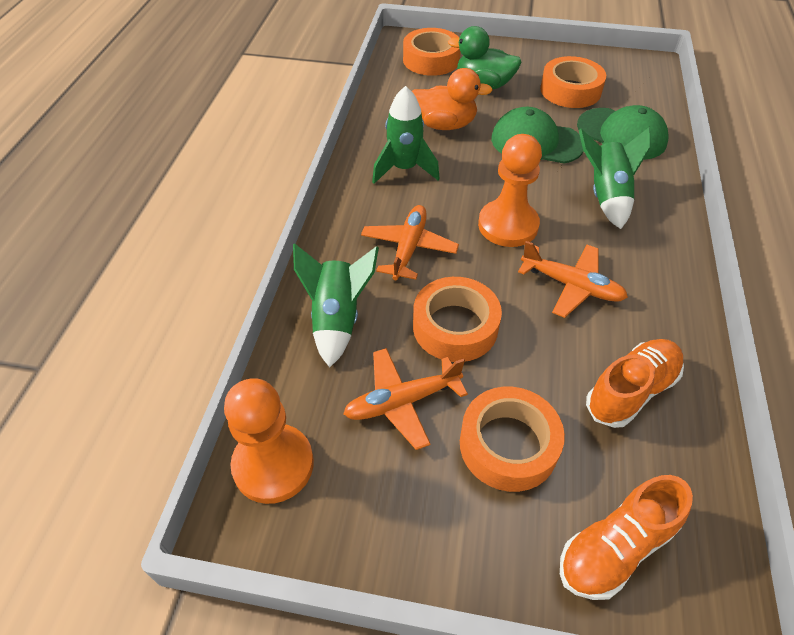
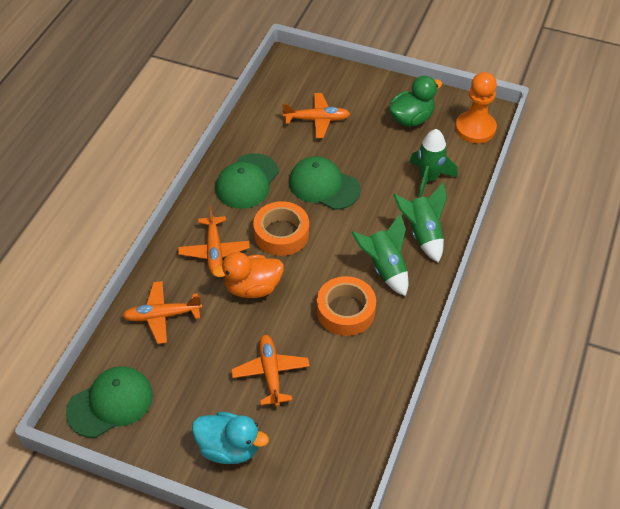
green cap: [491,107,584,164] [577,105,669,160] = 2 -> [66,366,153,438] [215,153,279,209] [289,156,361,210] = 3
orange pawn: [224,378,314,504] [478,134,542,247] = 2 -> [455,72,497,143] = 1
orange plane: [343,348,468,450] [361,205,459,280] [518,241,628,318] = 3 -> [122,281,202,344] [178,206,250,275] [231,335,310,407] [282,93,350,138] = 4
orange shoe: [560,475,693,600] [586,339,684,428] = 2 -> none = 0
orange tape: [403,28,461,76] [413,277,502,362] [460,387,565,492] [540,56,606,108] = 4 -> [253,201,309,256] [317,276,376,336] = 2
turquoise duck: none = 0 -> [192,412,269,464] = 1

